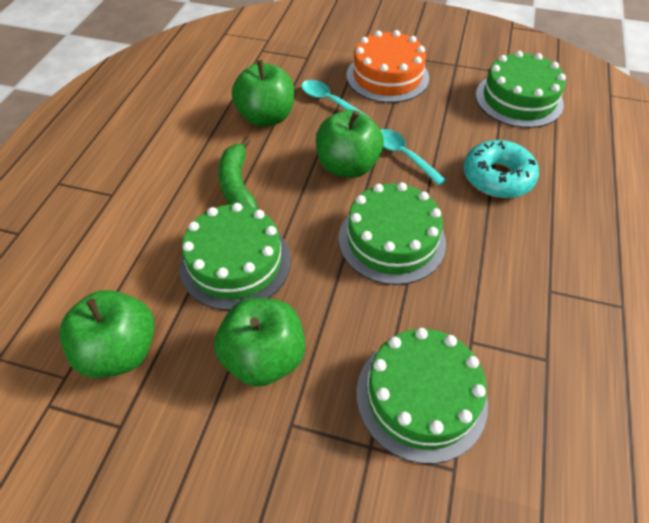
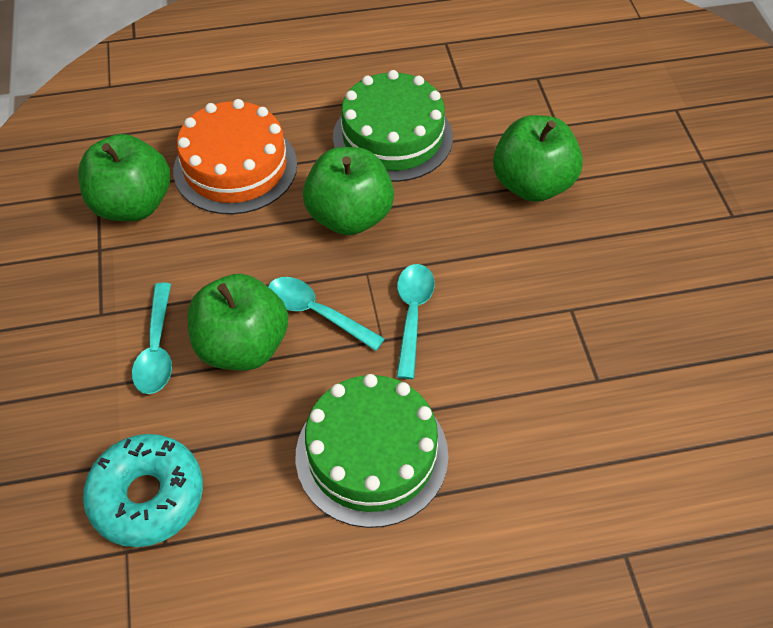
green banana: [218,137,258,209] = 1 -> none = 0
green cake: [180,203,291,310] [339,182,446,285] [356,328,488,464] [475,51,566,128] = 4 -> [296,374,448,528] [333,70,453,182] = 2
turquoise spoon: [301,80,370,118] [381,129,446,185] = 2 -> [132,283,172,394] [268,277,385,351] [396,264,435,379] = 3

